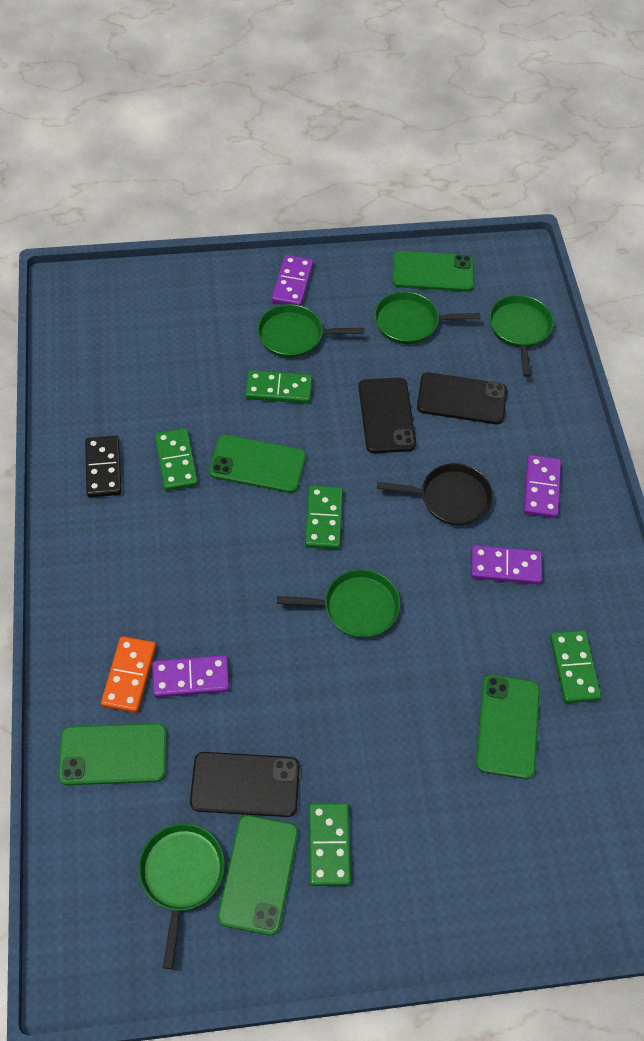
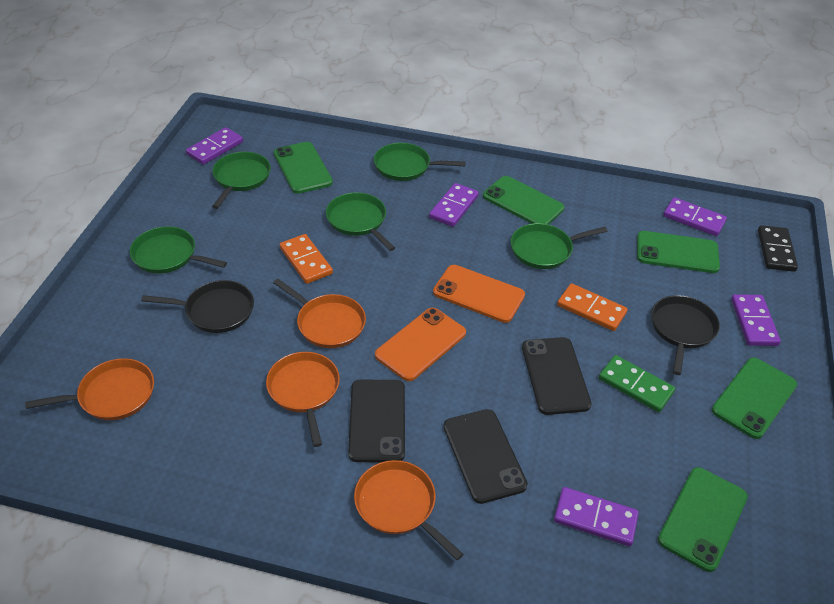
black pan: [377,463,493,526] = 1 -> [141,280,254,333] [651,295,720,375] = 2
green domino: [155,428,198,491] [245,370,312,404] [305,486,343,549] [309,803,351,886] [550,630,601,703] = 5 -> [599,355,675,412] = 1
orange domino: [101,636,156,713] = 1 -> [280,234,333,284] [557,283,628,331] = 2
orange pan: none = 0 -> [25,358,154,420] [266,352,340,447] [273,279,366,348] [354,460,464,560] = 4
orange phone: none = 0 -> [375,308,466,381] [433,265,525,323] = 2
purple domino: [152,655,229,698] [272,255,313,306] [471,545,542,585] [524,455,561,518] = 4 -> [186,127,243,165] [429,183,479,227] [554,487,639,546] [663,197,727,236] [731,294,781,346] = 5

